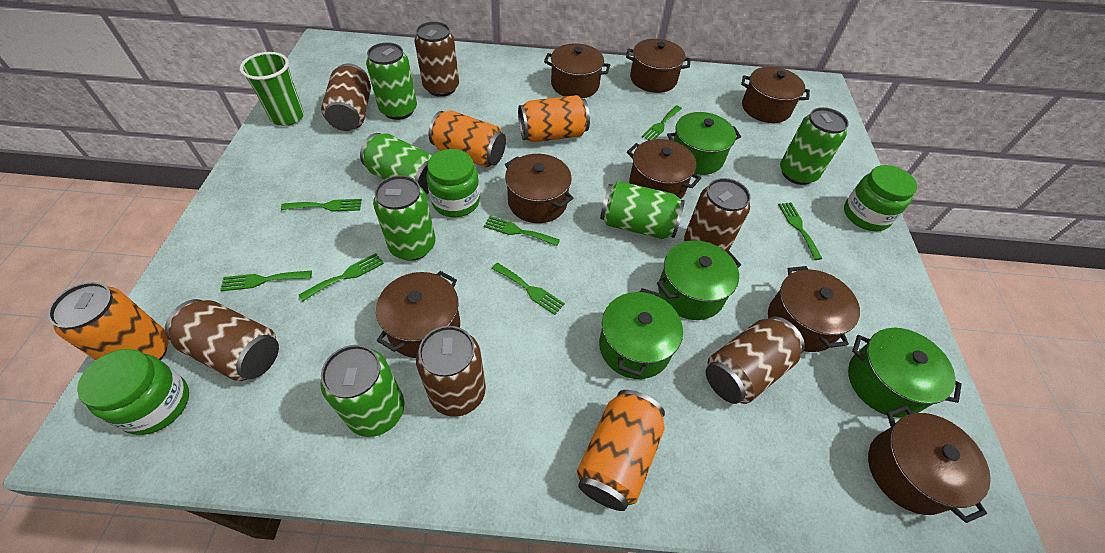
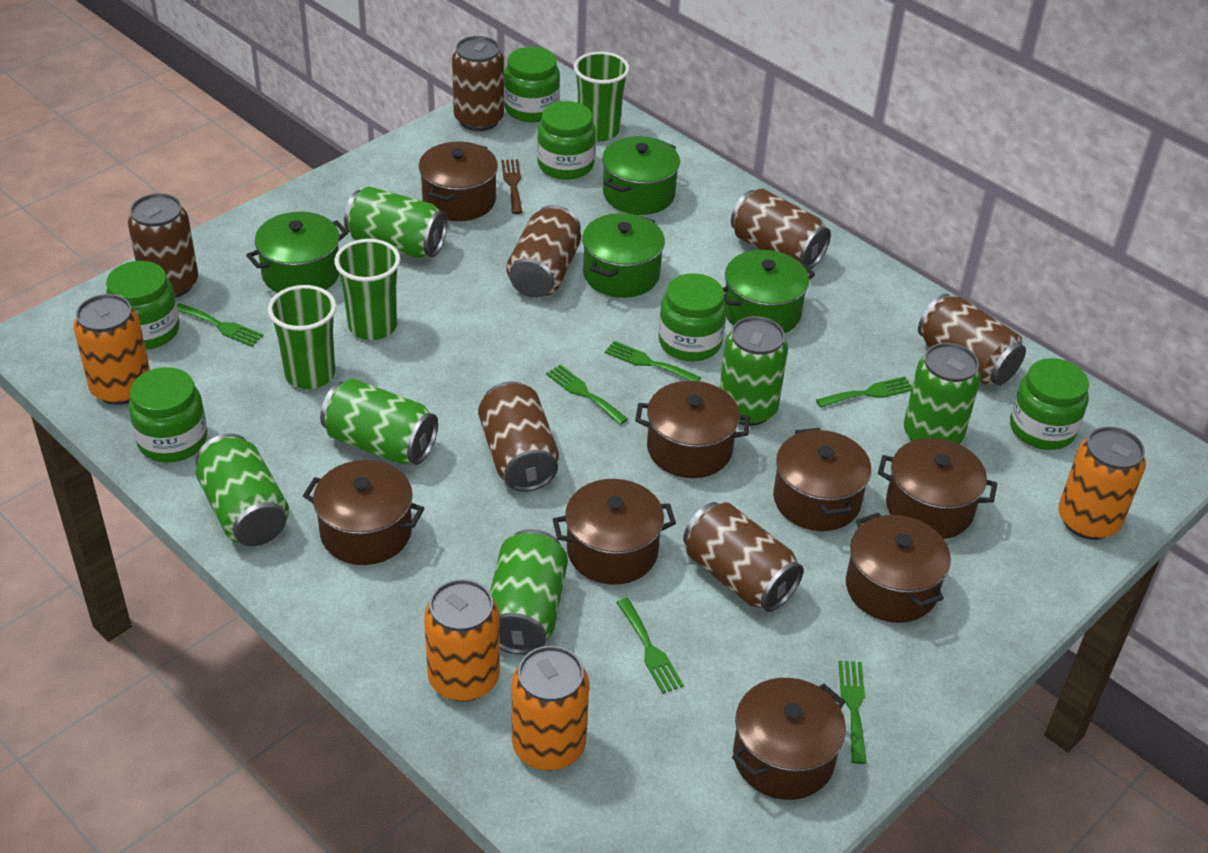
brown can: [165,299,279,381] [321,64,371,131] [414,21,459,97] [416,326,486,417] [684,178,751,252] [706,317,805,404] = 6 -> [128,193,198,298] [452,36,504,131] [478,381,559,492] [506,205,581,298] [683,502,803,612] [731,189,831,269] [918,294,1026,385] = 7
brown fork: none = 0 -> [501,159,523,214] = 1
green cup: [240,52,304,126] = 1 -> [268,285,336,389] [334,239,400,340] [574,52,630,141] = 3
green fork: [220,271,312,291] [281,199,362,211] [299,253,384,301] [484,216,560,246] [492,263,565,315] [642,105,682,140] [778,202,823,260] = 7 -> [177,303,264,347] [546,365,628,425] [605,341,701,381] [616,598,684,694] [816,377,912,408] [838,661,866,764] = 6
green jar: [77,349,189,435] [426,149,480,217] [844,165,917,231] = 3 -> [106,261,180,350] [129,367,207,463] [504,47,560,122] [537,101,596,180] [659,273,727,361] [1010,358,1089,450] = 6

